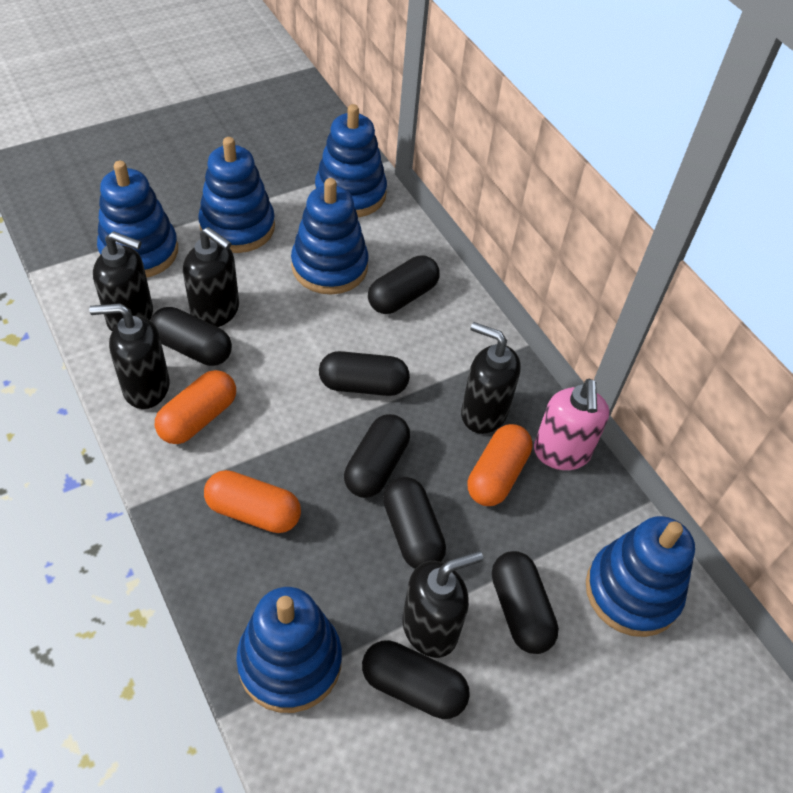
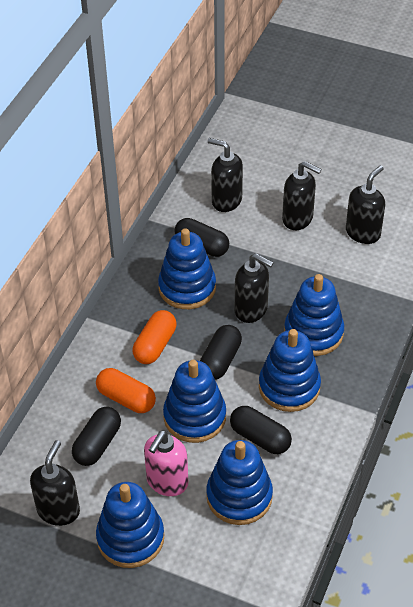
black capsule: [150,307,232,366] [319,351,410,396] [344,414,410,498] [362,640,470,719] [368,255,440,314] [383,477,446,569] [492,551,559,654] = 7 -> [72,407,121,466] [174,218,229,257] [200,325,242,380] [230,406,292,454] = 4
orange capsule: [155,370,236,444] [204,470,301,533] [468,424,532,506] = 3 -> [96,368,156,413] [133,310,176,364] = 2

